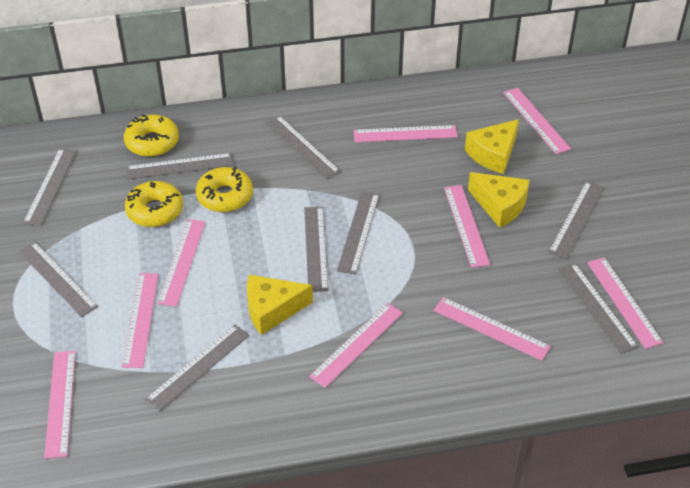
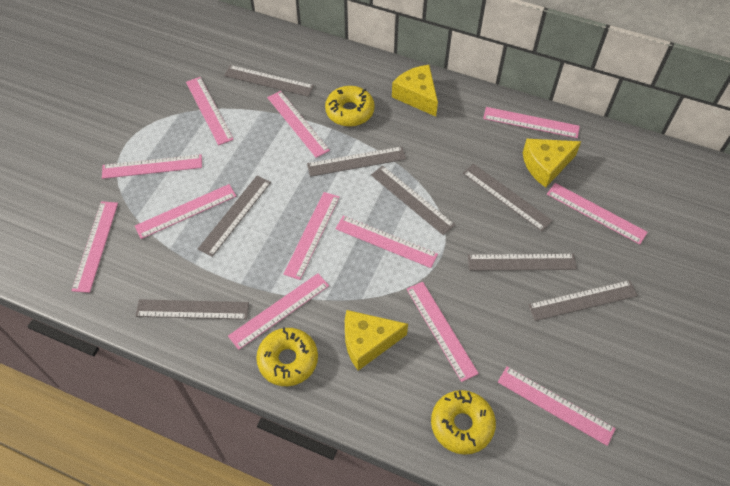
grey ruler: [18,242,98,317] [23,148,77,226] [126,153,234,179] [145,324,249,412] [265,115,341,180] [304,207,328,292] [337,191,380,275] [549,181,604,259] [558,263,638,354] = 9 -> [135,299,249,320] [198,176,271,257] [224,65,314,97] [307,146,406,177] [371,166,455,235] [463,164,553,231] [468,254,577,271] [528,280,638,321] = 8
pink ruler: [44,351,75,459] [122,273,159,368] [157,219,206,307] [309,303,403,388] [353,125,458,142] [434,297,551,361] [444,185,490,268] [503,88,571,154] [587,257,664,349] = 9 -> [71,201,118,293] [102,154,202,179] [135,184,236,239] [186,77,234,145] [228,273,329,350] [267,91,330,158] [283,192,340,280] [335,216,438,268] [407,282,479,382] [483,107,580,138] [498,367,616,446] [547,183,648,245] = 12

